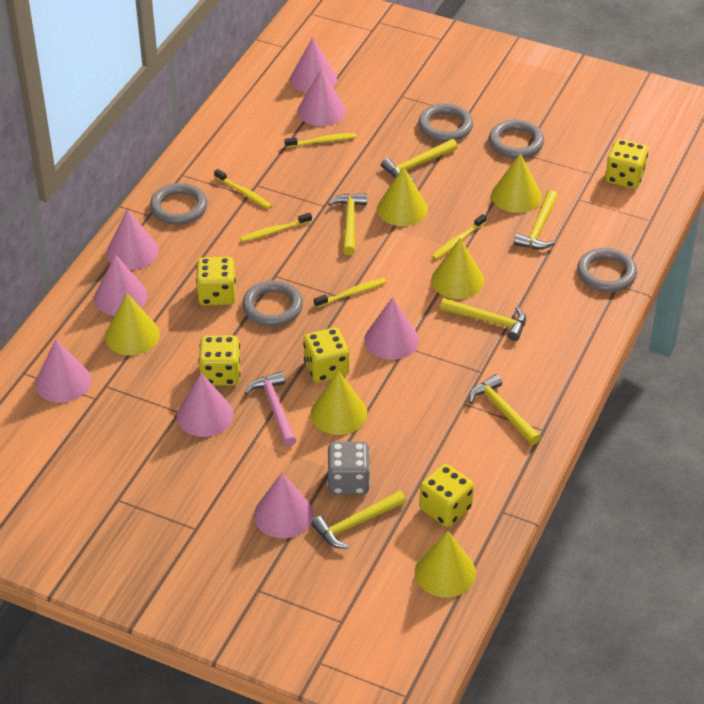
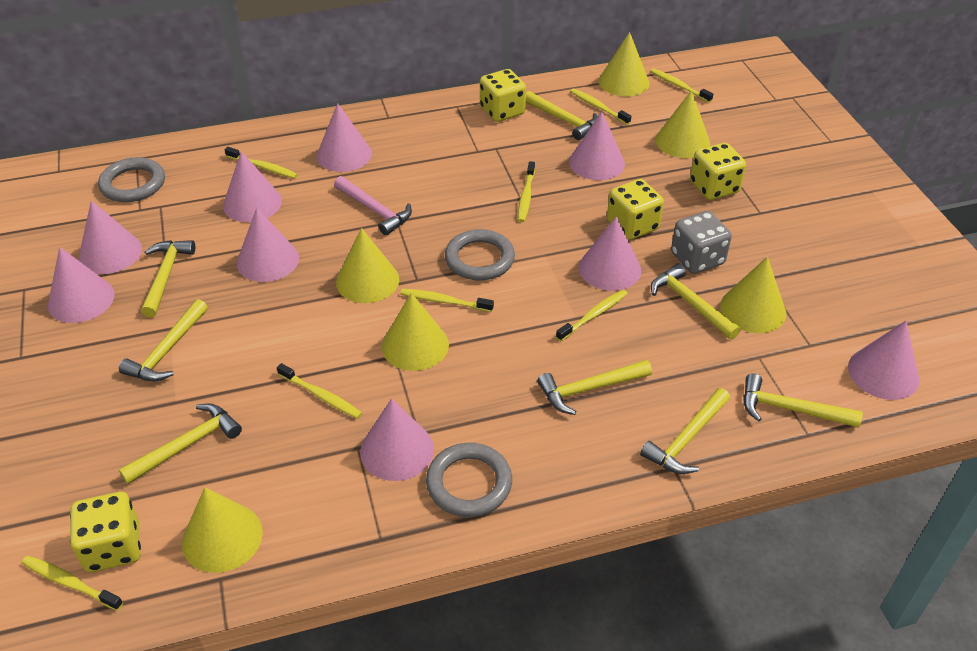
grey ring: [150,183,208,225] [242,281,303,327] [418,103,473,142] [489,119,544,159] [577,248,637,292] = 5 -> [98,157,165,202] [426,443,512,517] [445,229,515,281] = 3
pink cone: [35,340,91,403] [94,254,148,316] [106,209,159,270] [177,373,233,437] [254,473,314,538] [290,37,337,93] [298,69,346,126] [364,297,419,360] = 8 -> [48,247,115,323] [79,200,142,274] [223,151,282,222] [237,208,299,282] [317,103,372,172] [360,398,434,481] [569,111,625,180] [579,216,641,291] [848,321,919,400] = 9
yellow dice: [196,257,236,306] [199,335,240,386] [303,327,349,382] [419,464,474,527] [605,139,648,189] = 5 -> [70,492,141,572] [480,69,526,122] [607,179,664,240] [690,143,746,200] = 4
yellow hammer: [311,490,406,548] [328,193,367,255] [381,139,457,181] [440,298,526,341] [469,374,541,445] [514,190,558,249] = 6 -> [119,299,208,382] [119,404,242,484] [141,240,195,317] [526,91,598,140] [537,360,652,415] [640,388,730,474] [651,263,740,340] [743,373,863,428] = 8
yellow toothbrush: [214,169,272,209] [240,213,312,242] [284,133,356,148] [314,278,386,308] [432,214,487,259] = 5 -> [22,556,123,611] [225,147,298,179] [277,363,362,419] [400,288,494,312] [518,161,535,222] [556,289,628,341] [570,88,631,125] [650,68,713,103] = 8

